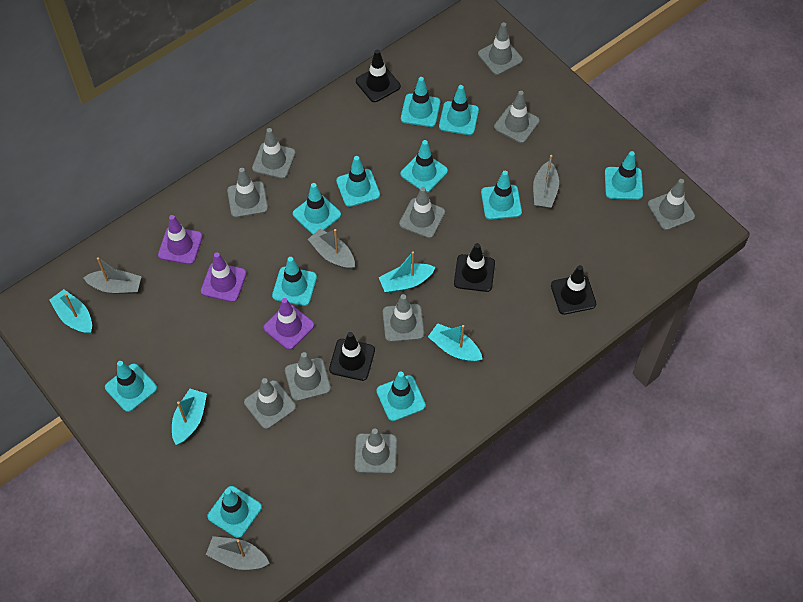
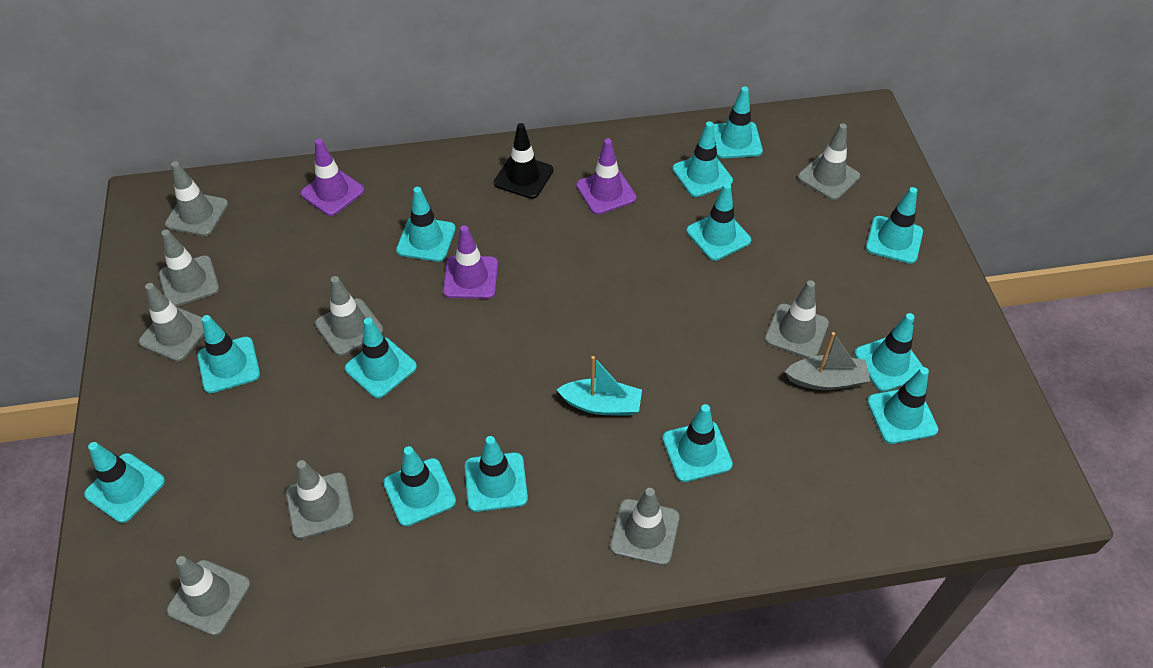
black traffic cone: [329,332,375,381] [356,50,401,102] [454,243,495,292] [551,265,596,315] = 4 -> [494,123,553,199] = 1
grey boat: [83,257,142,294] [206,536,270,570] [308,229,355,270] [533,155,559,209] = 4 -> [784,332,870,390] = 1
grey traffic cone: [227,168,268,218] [244,378,296,429] [252,128,296,179] [285,352,331,401] [355,428,397,474] [383,294,424,342] [399,187,445,238] [478,22,523,75] [494,91,540,143] [648,179,695,230] = 10 -> [139,283,204,361] [159,229,219,306] [165,161,228,236] [167,556,251,636] [286,460,354,539] [315,276,383,356] [610,488,680,565] [765,280,829,358] [798,123,860,200] = 9
turquoise boat: [49,289,92,334] [172,389,207,445] [379,251,435,293] [428,323,483,362] = 4 -> [556,356,642,416] = 1
turquoise traffic cone: [105,361,157,412] [208,486,262,538] [272,257,317,306] [293,183,341,234] [336,156,380,207] [376,372,426,421] [401,77,440,127] [401,140,448,193] [439,85,479,135] [481,171,522,220] [605,151,643,200] = 11 -> [84,442,165,523] [197,315,260,393] [345,318,417,398] [383,446,456,527] [396,187,456,262] [465,436,528,512] [663,404,733,482] [672,121,733,197] [687,183,751,261] [713,86,763,158] [854,313,923,392] [866,187,923,264] [867,367,938,444] = 13

